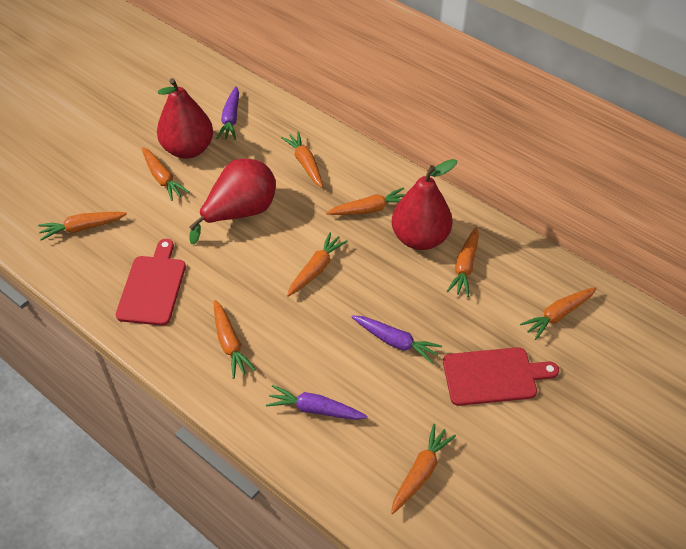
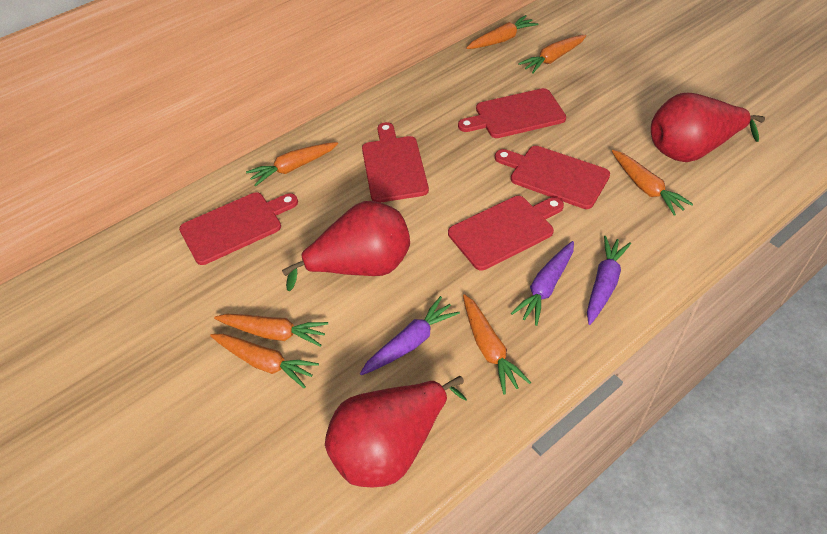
orange carrot: [38,212,127,241] [142,147,189,201] [214,300,256,379] [281,131,323,188] [287,232,348,297] [326,187,405,215] [391,424,456,514] [447,227,479,297] [520,287,597,340] = 9 -> [210,334,319,389] [214,314,328,347] [246,142,338,186] [463,294,531,394] [466,15,538,49] [518,35,586,74] [612,150,693,216] = 7
red cutting board: [116,239,186,326] [443,347,559,406] = 2 -> [179,192,298,265] [362,122,429,203] [448,196,564,270] [458,88,566,138] [495,146,610,209] = 5

